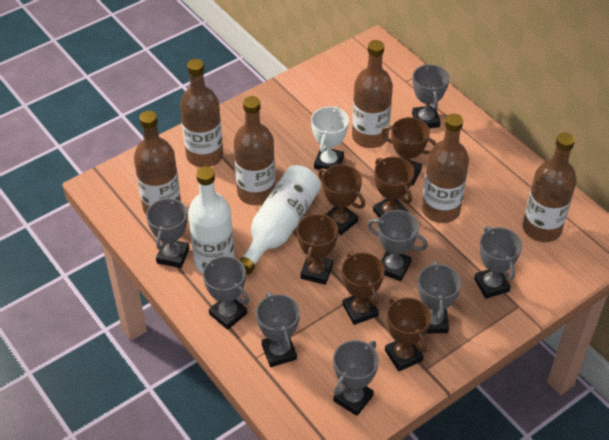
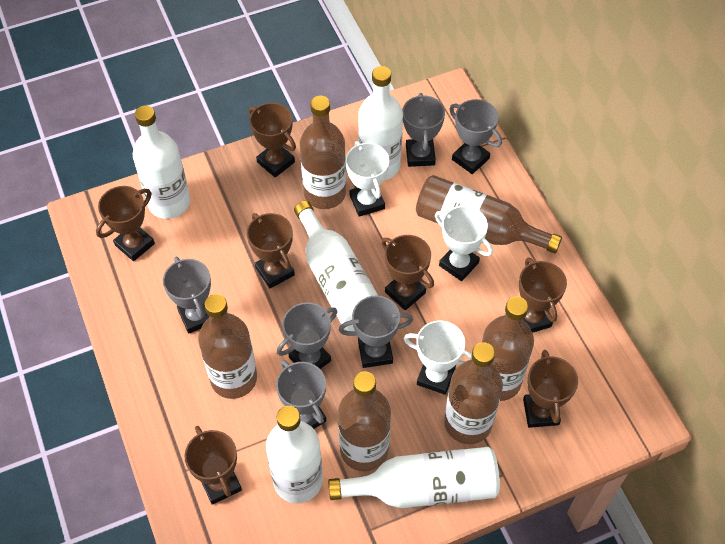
brown trophy: [297,213,338,285] [319,165,365,235] [342,251,385,325] [373,157,414,218] [381,117,437,186] [385,297,431,371] = 6 -> [96,186,155,261] [184,426,242,505] [247,213,295,288] [249,103,296,178] [381,235,434,310] [519,257,567,333] [523,350,578,428] = 7
grey trophy: [146,197,189,268] [202,256,249,330] [256,292,300,367] [333,340,379,416] [367,210,428,281] [412,64,449,128] [418,261,461,334] [474,226,522,299] = 8 -> [163,257,211,334] [276,360,326,429] [277,302,338,369] [339,295,413,368] [402,93,445,167] [449,99,502,174] = 6
white bottle: [188,166,235,274] [240,165,321,275] = 2 -> [133,105,190,219] [266,406,323,503] [294,201,378,331] [328,447,500,508] [358,66,403,180] = 5
white trophy: [311,106,349,170] = 1 -> [345,141,389,217] [403,321,472,395] [435,206,493,281] = 3

